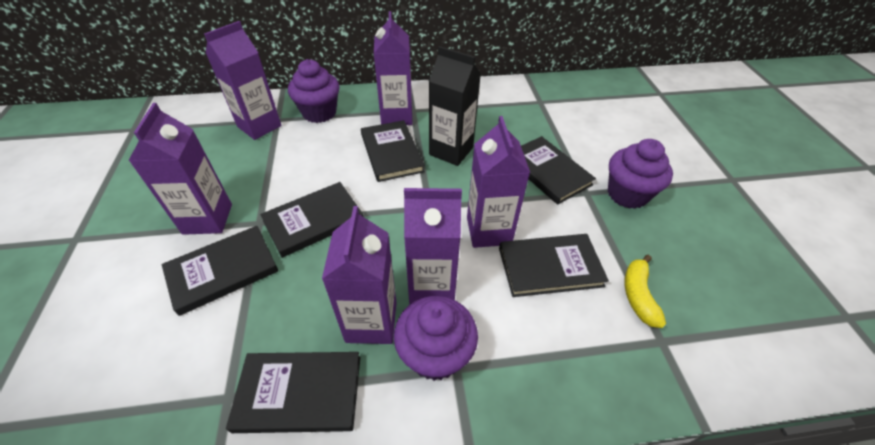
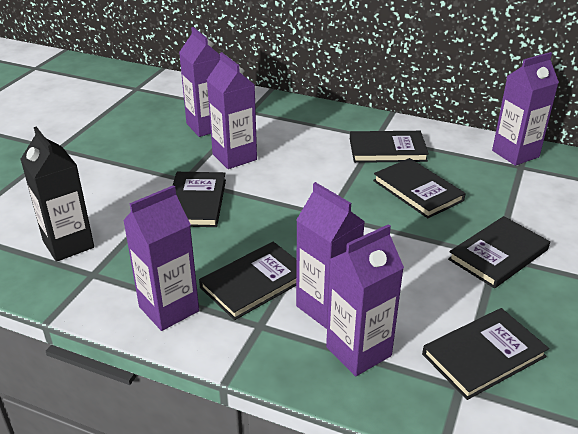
purple cupcake: [288,59,339,123] [394,296,478,381] [608,139,673,209] = 3 -> none = 0
yellow banana: [625,255,666,328] = 1 -> none = 0

